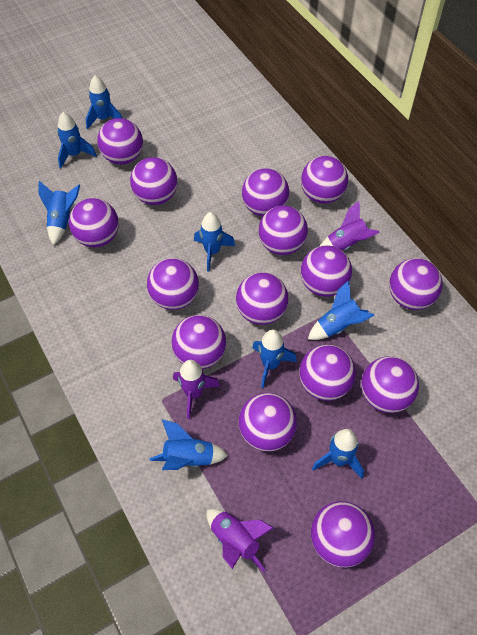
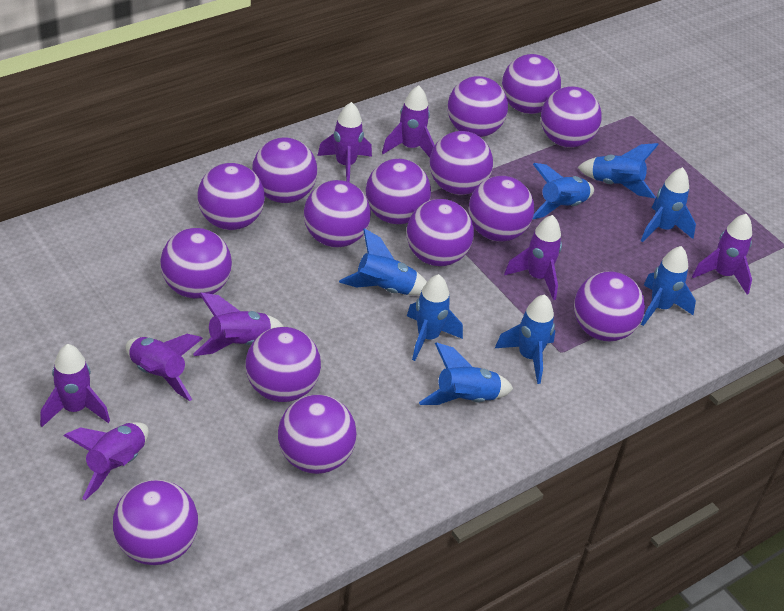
purple rocket: [173,360,220,419] [207,509,273,572] [320,200,380,250] = 3 -> [40,344,110,427] [63,422,149,500] [126,334,203,401] [193,293,284,356] [317,102,372,182] [382,85,435,157] [504,215,562,300] [692,214,752,295] = 8

